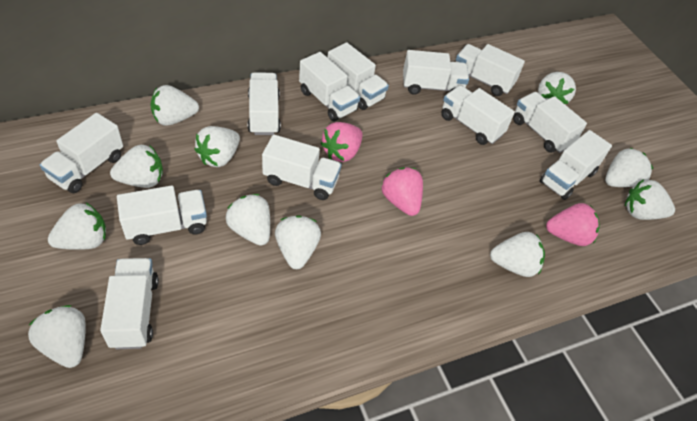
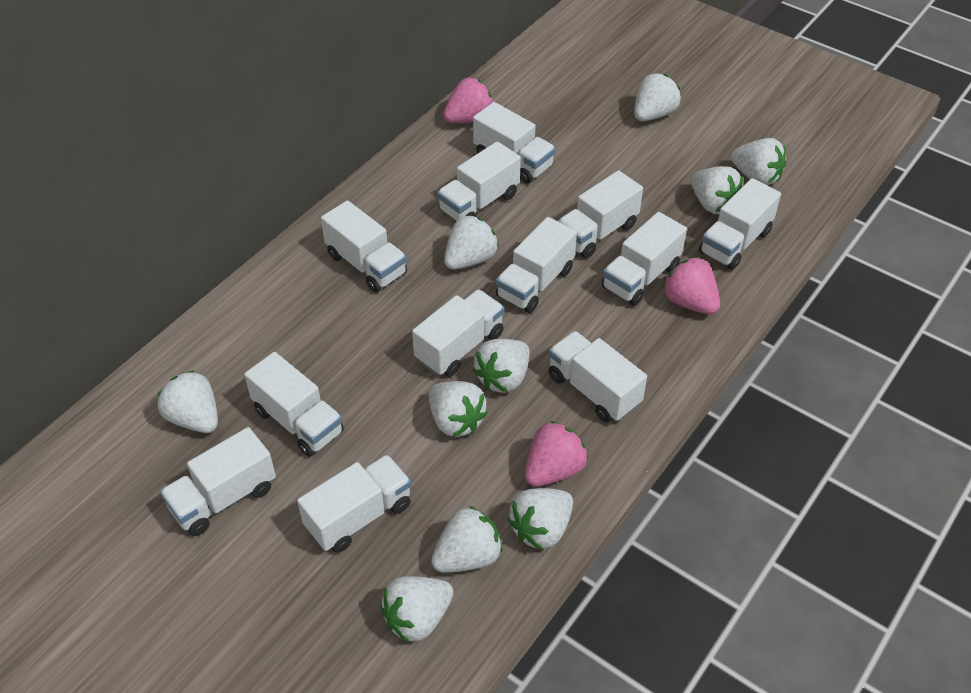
white strawberry: [28,305,86,368] [48,203,106,250] [110,145,163,188] [151,85,199,126] [194,126,240,167] [226,194,270,246] [275,216,321,269] [490,232,545,277] [538,72,576,104] [605,148,653,187] [625,179,675,220] = 11 -> [157,370,218,433] [380,576,454,643] [429,381,488,437] [431,506,503,573] [444,215,499,270] [473,339,530,393] [508,488,573,550] [634,73,681,121] [691,166,743,214] [731,138,786,185] = 10

